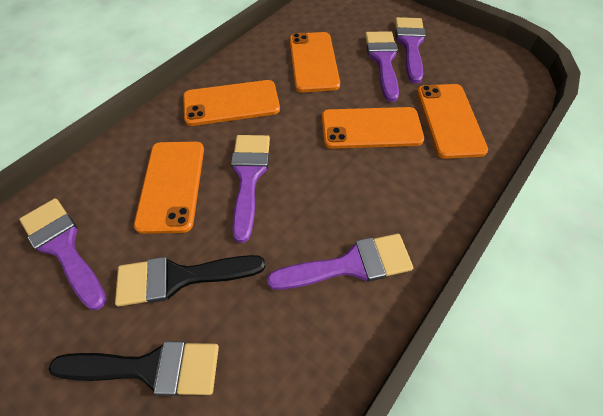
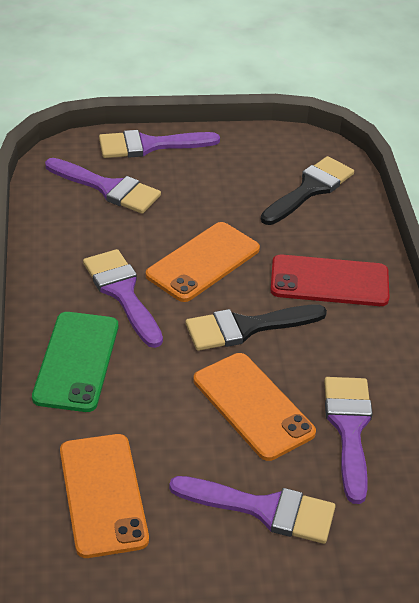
green phone: none = 0 -> [32,312,118,412] = 1
orange phone: [134,142,204,234] [183,80,280,126] [290,32,340,92] [322,107,424,149] [417,84,488,159] = 5 -> [60,434,149,558] [146,222,260,302] [193,353,316,461] = 3
red phone: none = 0 -> [270,255,390,306] = 1

